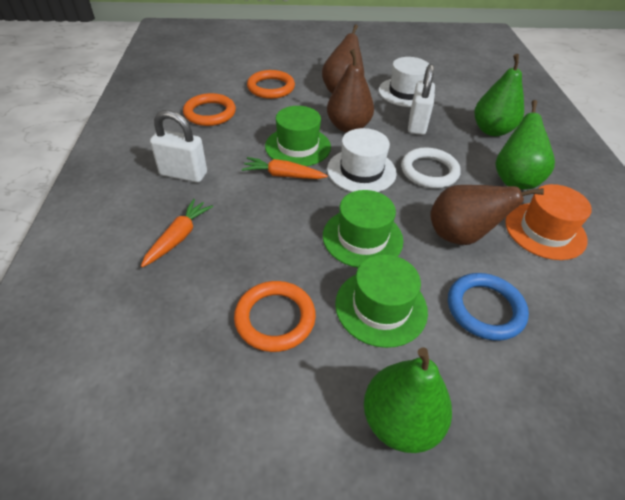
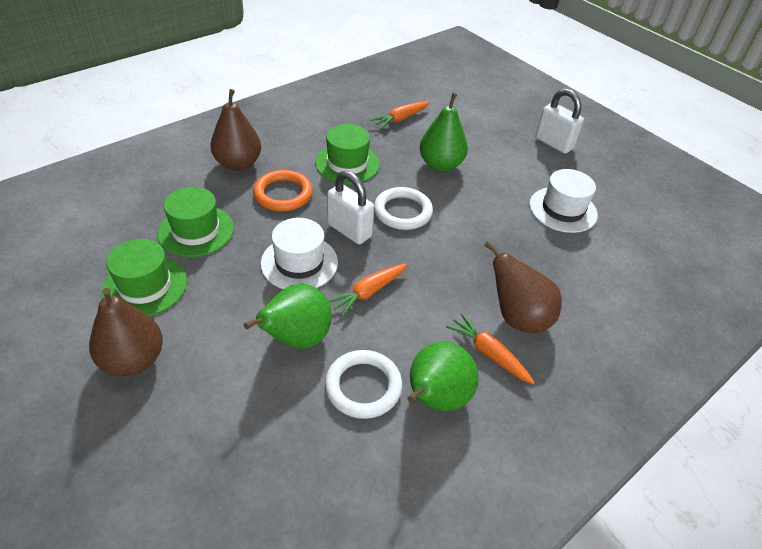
blue ring: [448,273,529,341] = 1 -> none = 0
orange carrot: [141,199,213,267] [241,157,328,179] = 2 -> [328,264,407,317] [370,102,430,129] [446,313,535,384] = 3
orange hat: [505,184,592,260] = 1 -> none = 0
orange ring: [183,93,236,126] [234,281,316,352] [247,70,295,99] = 3 -> [253,170,313,211] = 1
white ring: [401,148,461,188] = 1 -> [325,350,402,419] [374,187,433,230] = 2

